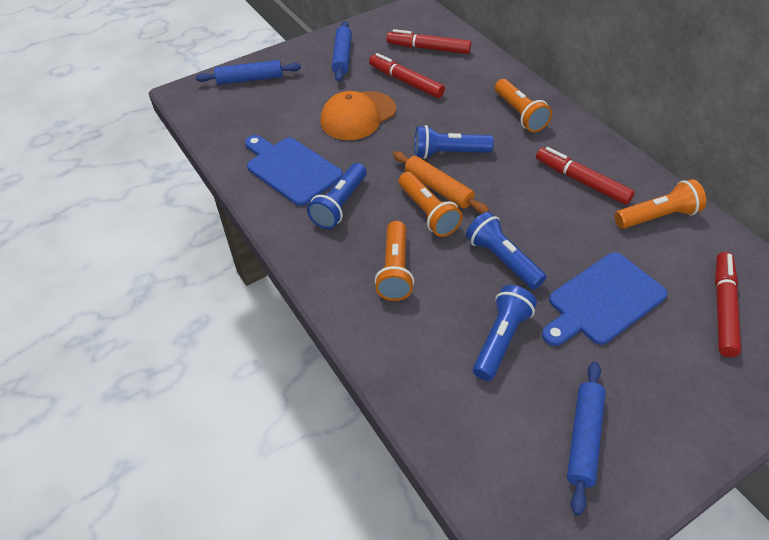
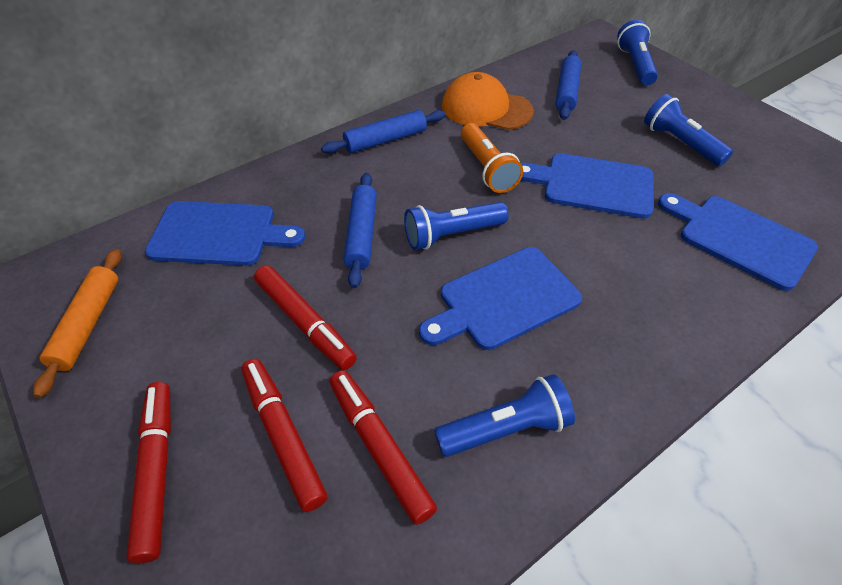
blue cutting board: [245,135,343,206] [542,252,668,346] = 2 -> [145,201,305,266] [419,247,582,350] [521,153,654,219] [658,193,818,291] = 4
orange flashlight: [374,221,414,301] [398,172,463,237] [495,79,552,132] [615,179,706,229] = 4 -> [461,123,523,193] = 1

